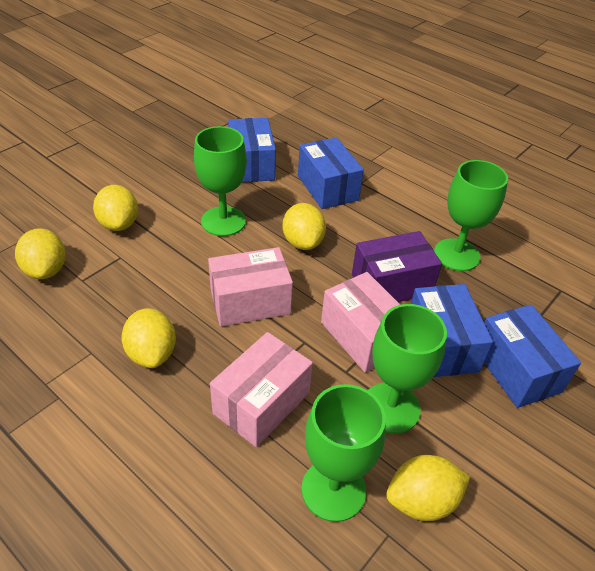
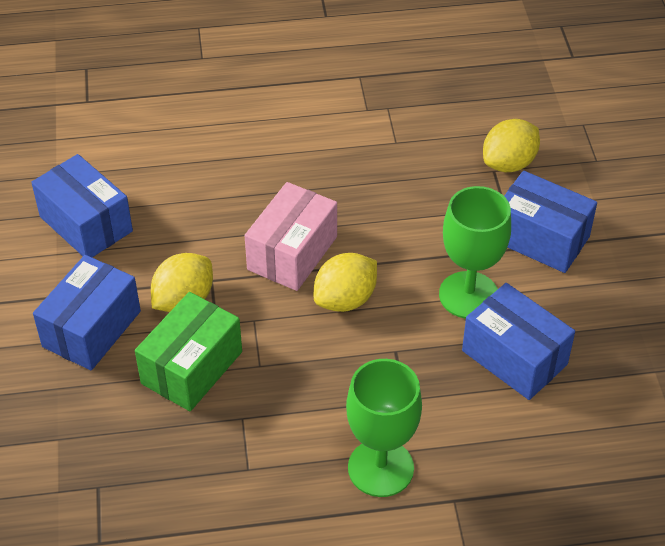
green box: none = 0 -> [135,292,242,411] = 1
green goblet: [194,126,247,236] [302,384,386,522] [368,304,447,434] [434,160,508,271] = 4 -> [346,359,422,497] [439,186,511,319] = 2
pink box: [208,247,293,327] [210,332,313,447] [321,272,400,373] = 3 -> [244,182,337,291] = 1
purple box: [352,231,442,302] = 1 -> none = 0
yellow lemon: [15,228,66,279] [93,185,138,231] [121,308,176,368] [282,203,326,250] [386,455,470,521] = 5 -> [151,253,213,312] [314,253,377,312] [483,119,540,172] = 3

